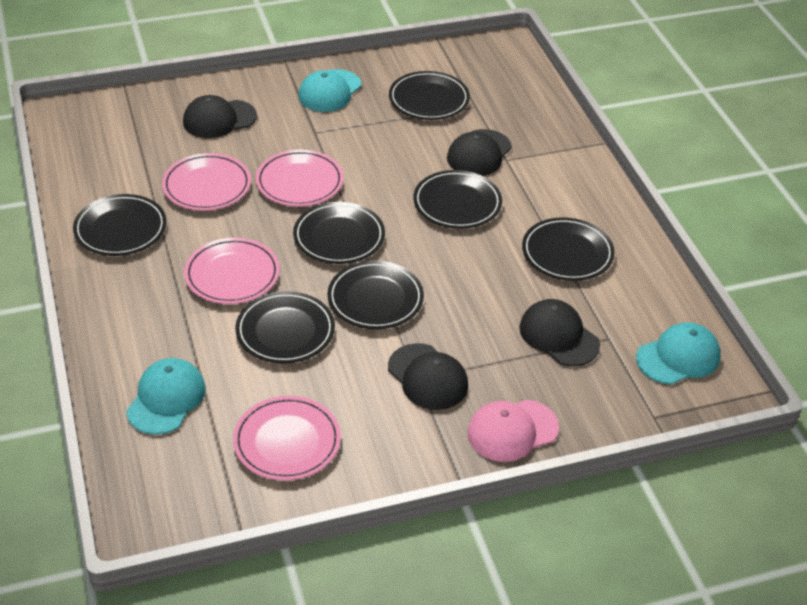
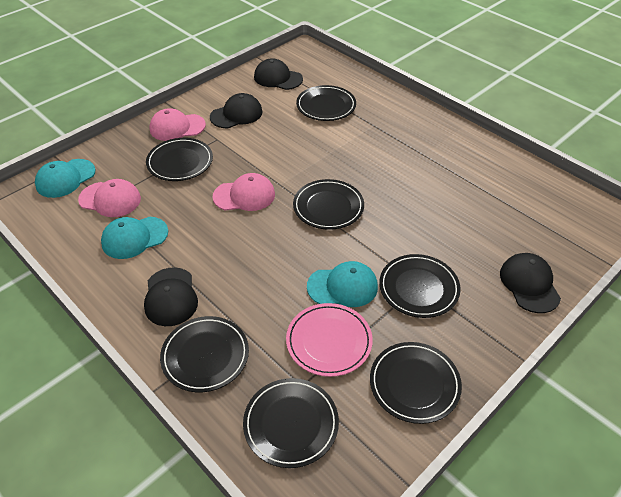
pink cap: [468,400,559,462] = 1 -> [78,179,141,217] [149,108,206,141] [212,173,275,211] = 3
pink plate: [162,153,251,211] [184,238,280,304] [233,396,341,480] [256,150,344,207] = 4 -> [286,303,373,377] = 1

